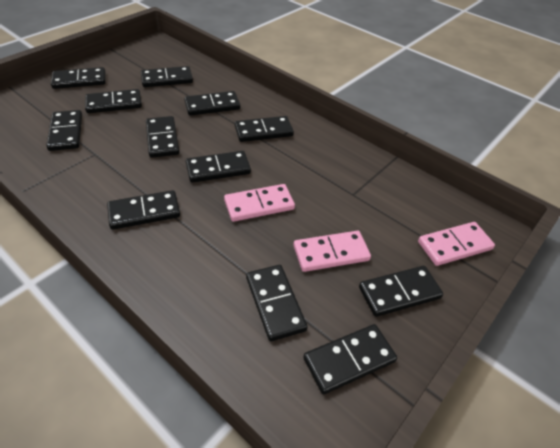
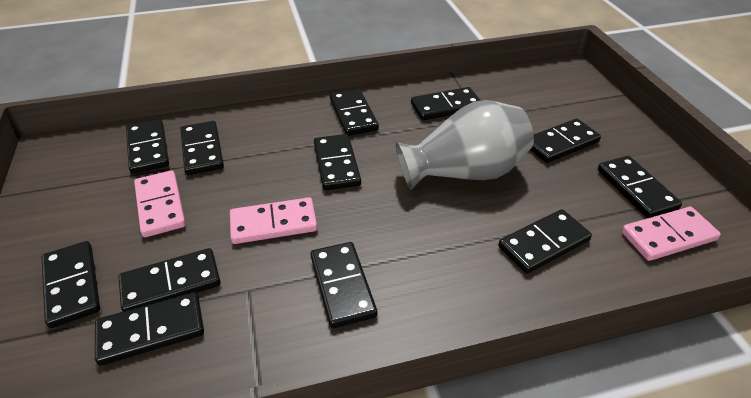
grey vase: none = 0 -> [396,100,534,190] = 1

